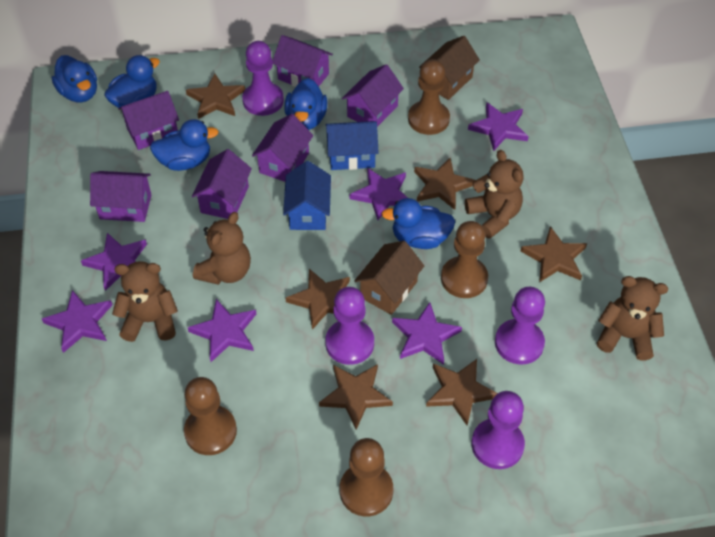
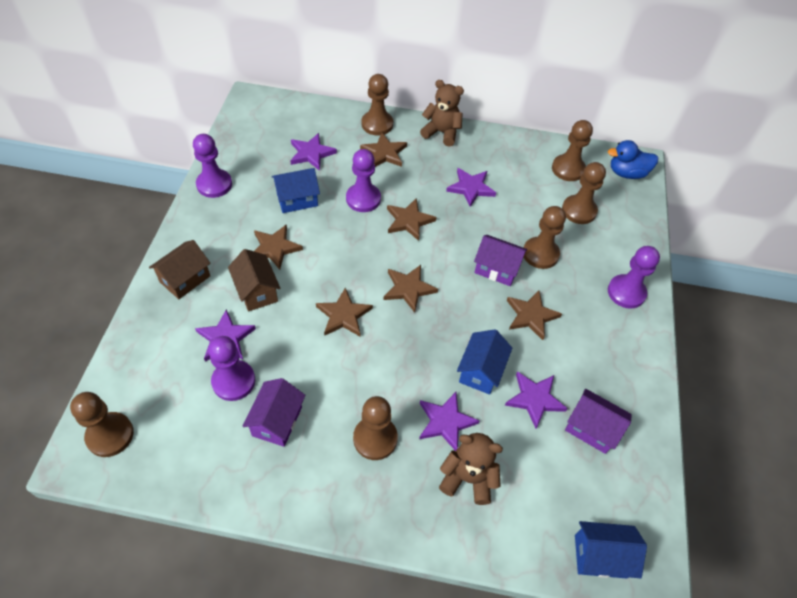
blue duck: [52,55,97,102] [104,55,160,108] [150,119,219,171] [284,78,327,130] [382,198,455,249] = 5 -> [608,140,658,179] = 1
blue house: [283,161,331,230] [326,121,379,170] = 2 -> [272,168,320,213] [457,329,512,395] [575,521,647,578] = 3
brown pawn: [184,377,237,455] [340,438,393,516] [408,59,450,135] [441,221,488,298] = 4 -> [70,392,134,457] [353,396,398,460] [361,74,393,136] [524,206,566,269] [552,120,593,181] [562,162,606,224] = 6
brown teddy bear: [112,261,178,342] [193,212,251,285] [465,150,524,239] [597,276,668,360] = 4 -> [420,80,464,146] [439,433,503,505] = 2
purple house: [90,171,151,222] [118,91,179,150] [192,149,252,219] [252,114,313,182] [273,35,333,87] [342,64,404,127] = 6 -> [242,378,306,447] [474,235,527,286] [565,389,632,454] = 3
purple star: [42,290,112,353] [81,233,147,291] [188,299,256,362] [350,168,408,220] [392,302,462,365] [468,103,529,151] = 6 -> [195,309,256,362] [290,133,337,171] [419,392,479,451] [446,168,496,207] [505,371,568,429] = 5

